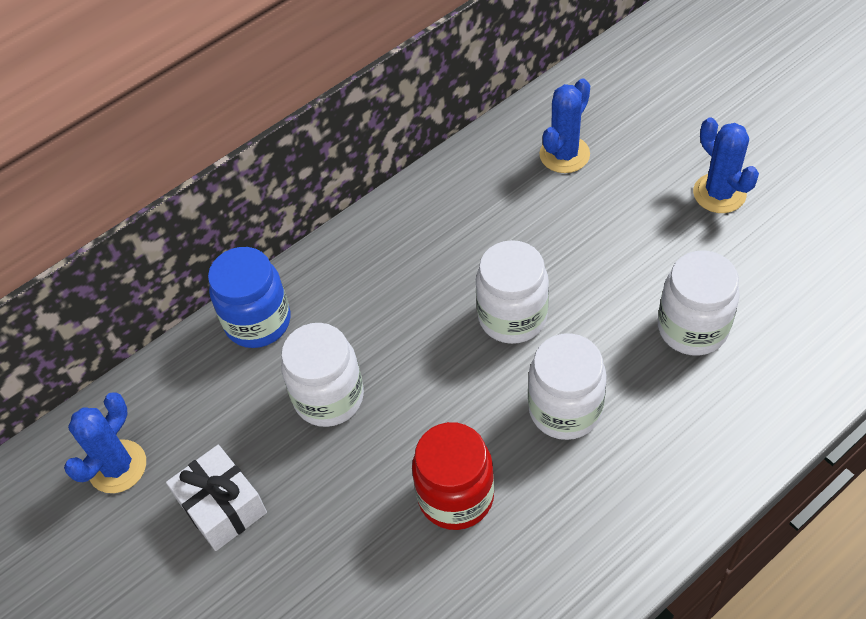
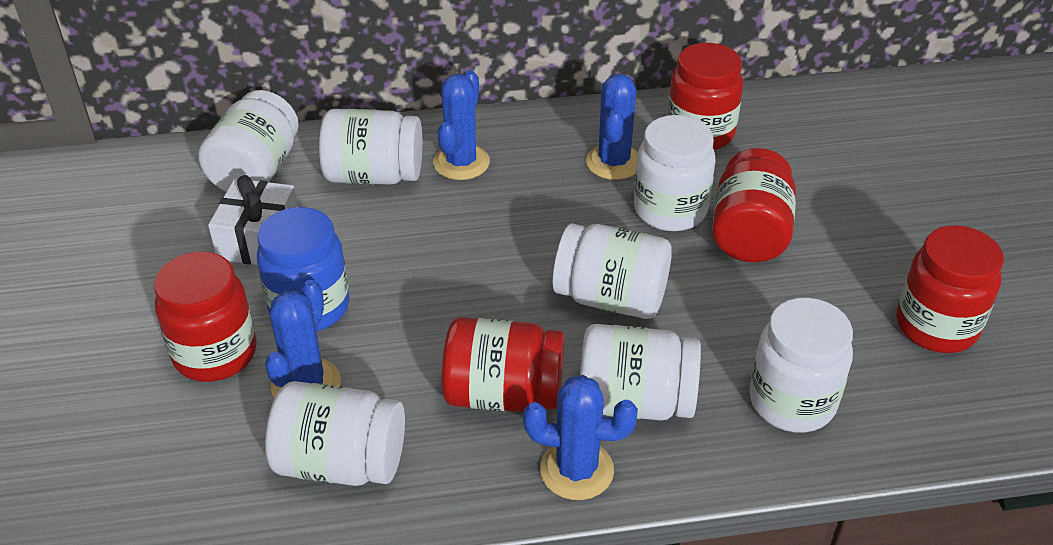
blue cactus: [64,392,146,493] [539,78,590,173] [693,117,759,213] = 3 -> [265,280,341,398] [433,70,490,180] [523,375,638,500] [586,74,638,180] = 4
red jar: [412,422,494,530] = 1 -> [154,251,257,382] [442,317,564,412] [667,43,743,150] [712,148,796,262] [897,226,1004,353] = 5
white jar: [281,323,364,427] [476,240,549,344] [528,333,607,440] [658,251,740,356] = 4 -> [198,90,299,192] [265,381,405,486] [319,109,422,185] [553,223,672,319] [580,324,701,420] [634,115,715,231] [749,298,853,433] = 7

